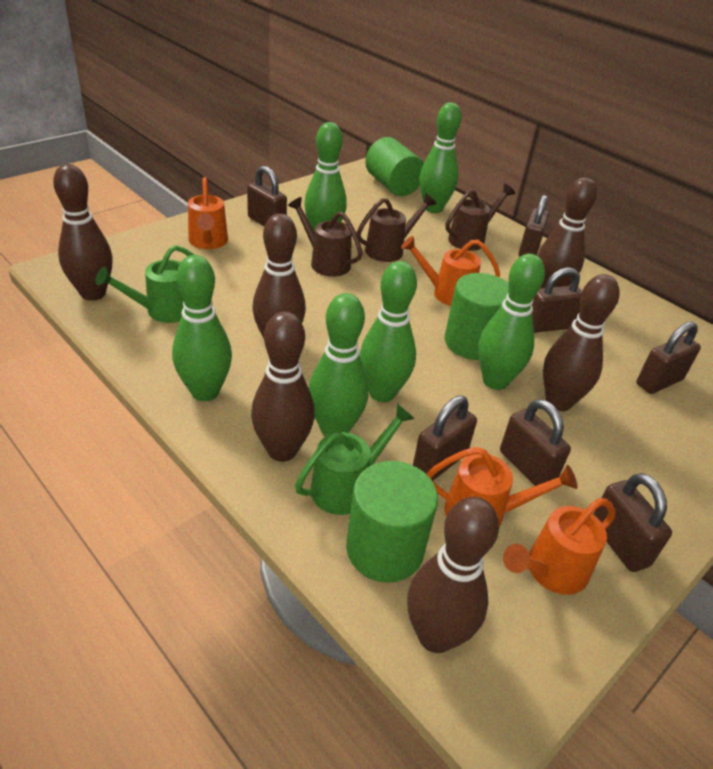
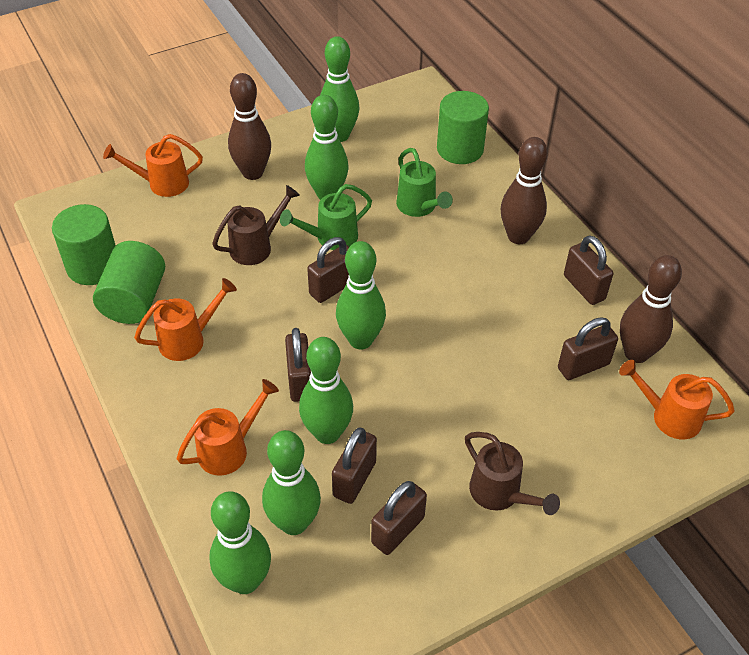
brown bowling pin: [53,164,113,301] [251,311,315,462] [252,213,306,338] [407,497,499,653] [538,177,597,288] [543,274,619,411] = 6 -> [228,73,271,180] [501,137,548,244] [620,255,682,363] = 3
brown padlock: [247,166,287,227] [413,396,477,481] [500,399,571,486] [518,195,549,257] [532,267,582,333] [593,473,672,572] [637,322,701,394] = 7 -> [285,328,311,402] [307,237,349,303] [332,428,377,504] [371,481,427,555] [558,317,618,380] [564,235,613,305] = 6
brown watering can: [288,197,363,277] [356,193,436,262] [446,184,515,251] = 3 -> [212,185,300,265] [465,432,560,515] = 2

